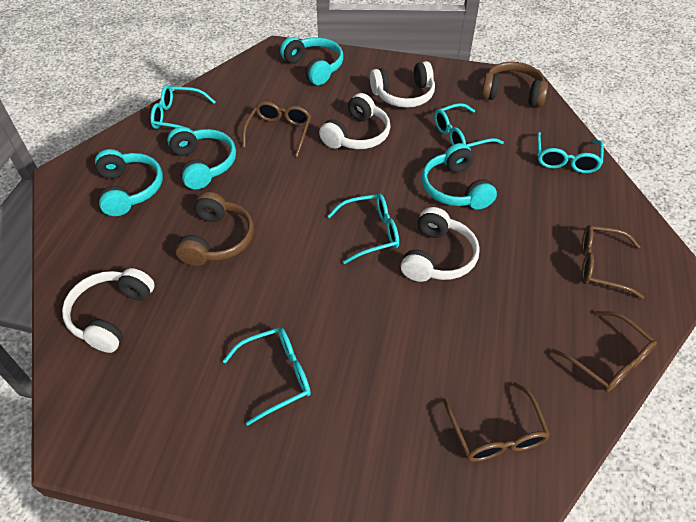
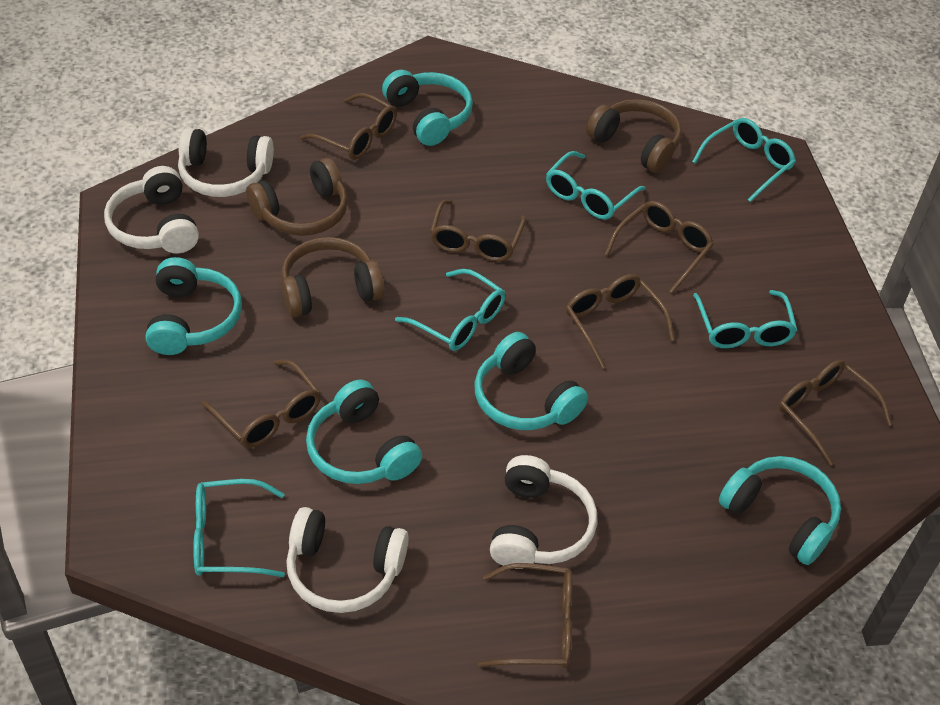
brown glasses: [242,101,311,157] [443,382,550,462] [551,311,657,392] [581,225,644,299] = 4 -> [202,359,321,448] [300,93,397,160] [430,200,526,262] [477,563,572,668] [566,274,675,369] [605,201,714,293] [778,360,892,466] = 7
brown headphones: [176,192,254,266] [481,62,548,107] = 2 -> [246,158,348,236] [281,237,384,317] [586,99,682,173] = 3
turquoise headphones: [95,149,163,216] [167,127,236,189] [280,37,343,85] [422,143,497,210] = 4 -> [145,257,242,355] [306,379,422,484] [382,70,473,146] [474,332,588,430] [719,456,841,565] = 5

